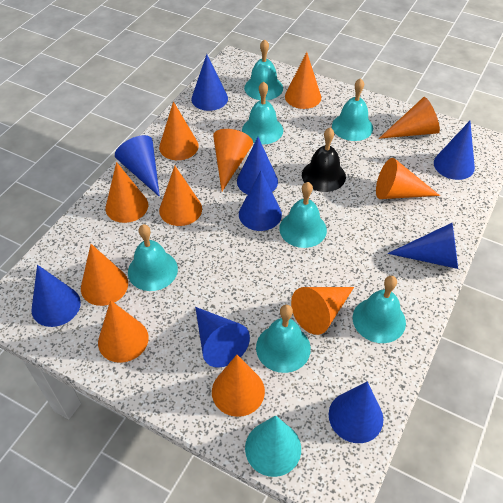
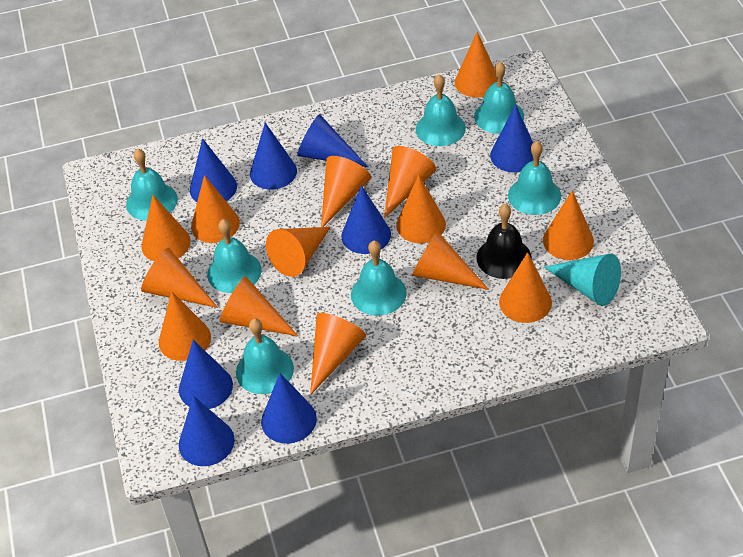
blue cone: [31,265,81,327] [115,135,160,197] [191,54,228,111] [195,307,250,368] [237,137,278,195] [239,171,282,231] [329,382,383,443] [388,223,458,269] [434,121,475,180] = 9 -> [179,340,233,409] [179,396,235,466] [190,138,237,202] [250,123,297,190] [261,373,317,444] [297,114,368,167] [341,185,391,254] [490,105,533,172] = 8
orange cone: [81,244,128,306] [98,300,148,363] [106,162,148,223] [159,101,199,160] [159,166,202,226] [212,355,265,417] [213,129,253,191] [285,52,321,109] [291,287,354,335] [376,158,440,199] [379,97,440,139] = 11 -> [141,195,191,261] [141,248,218,308] [159,291,211,361] [191,175,240,243] [219,276,298,336] [266,227,331,277] [310,313,366,395] [321,156,371,227] [384,146,436,218] [396,175,446,243] [412,231,489,290] [455,32,497,97] [499,252,552,323] [543,190,594,260] = 14

